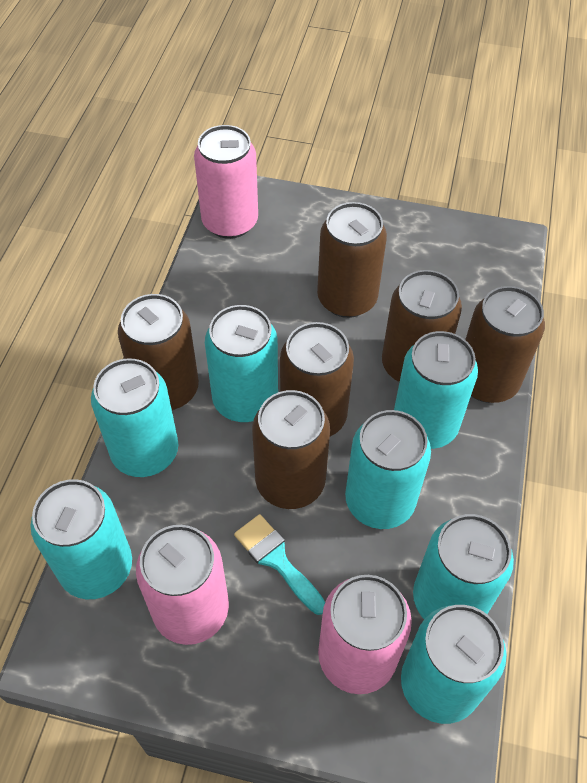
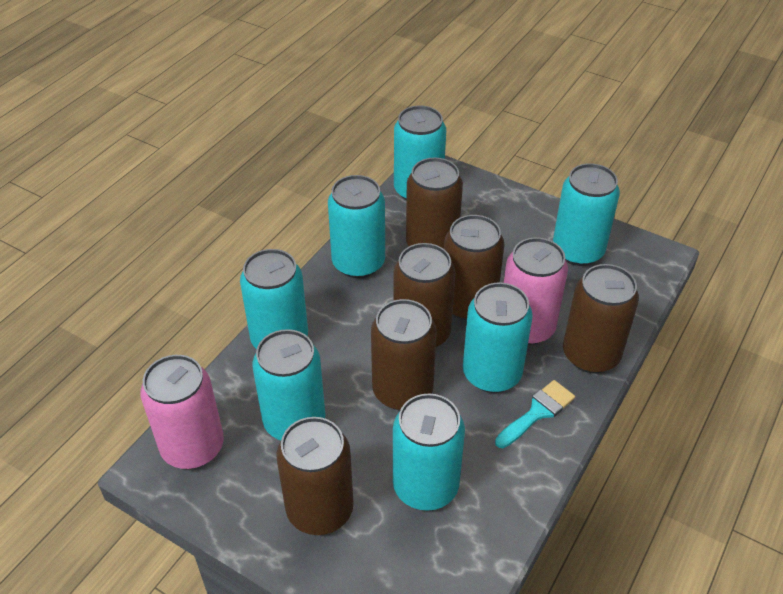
pink can: [136,525,229,645] [194,125,258,239] [318,575,412,694] = 3 -> [140,355,224,469] [504,237,568,345] = 2

